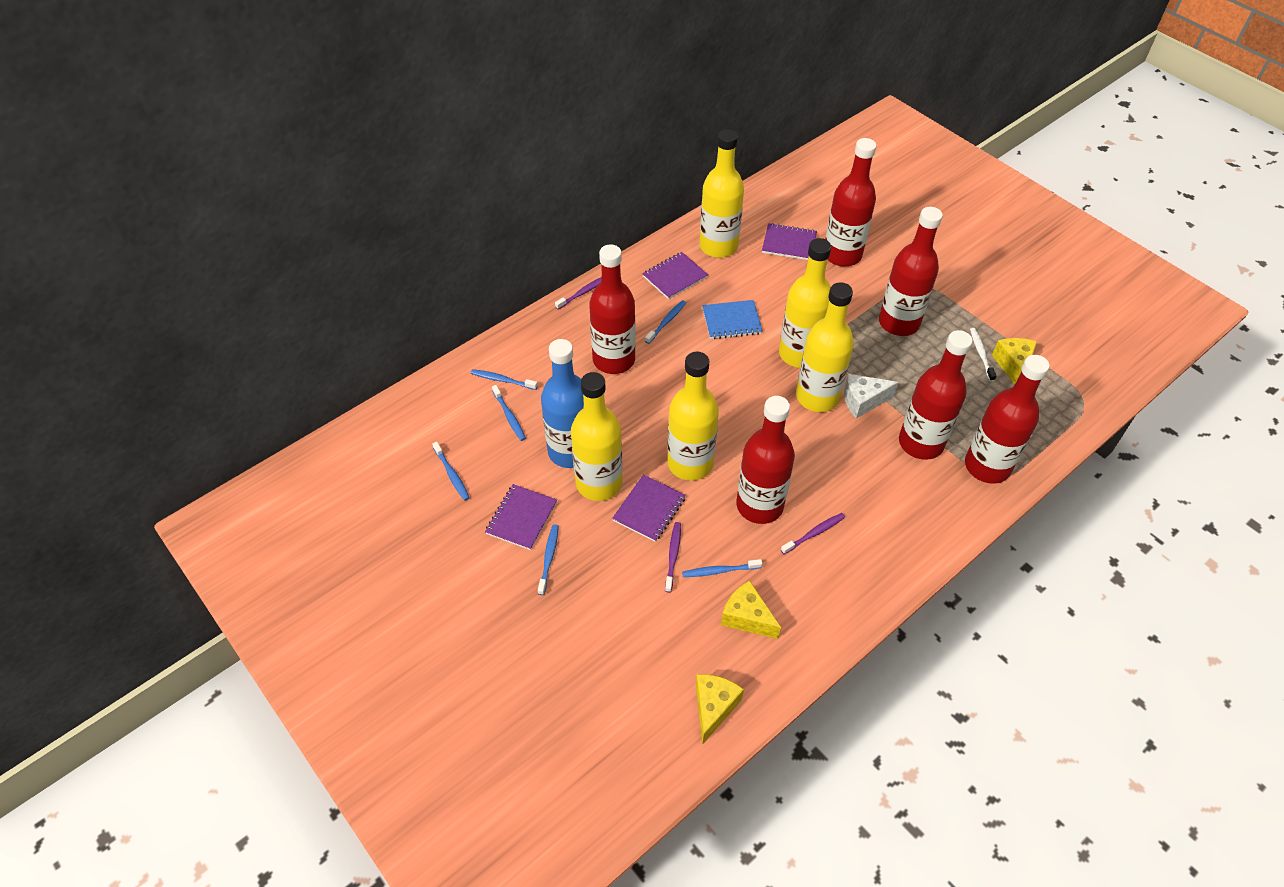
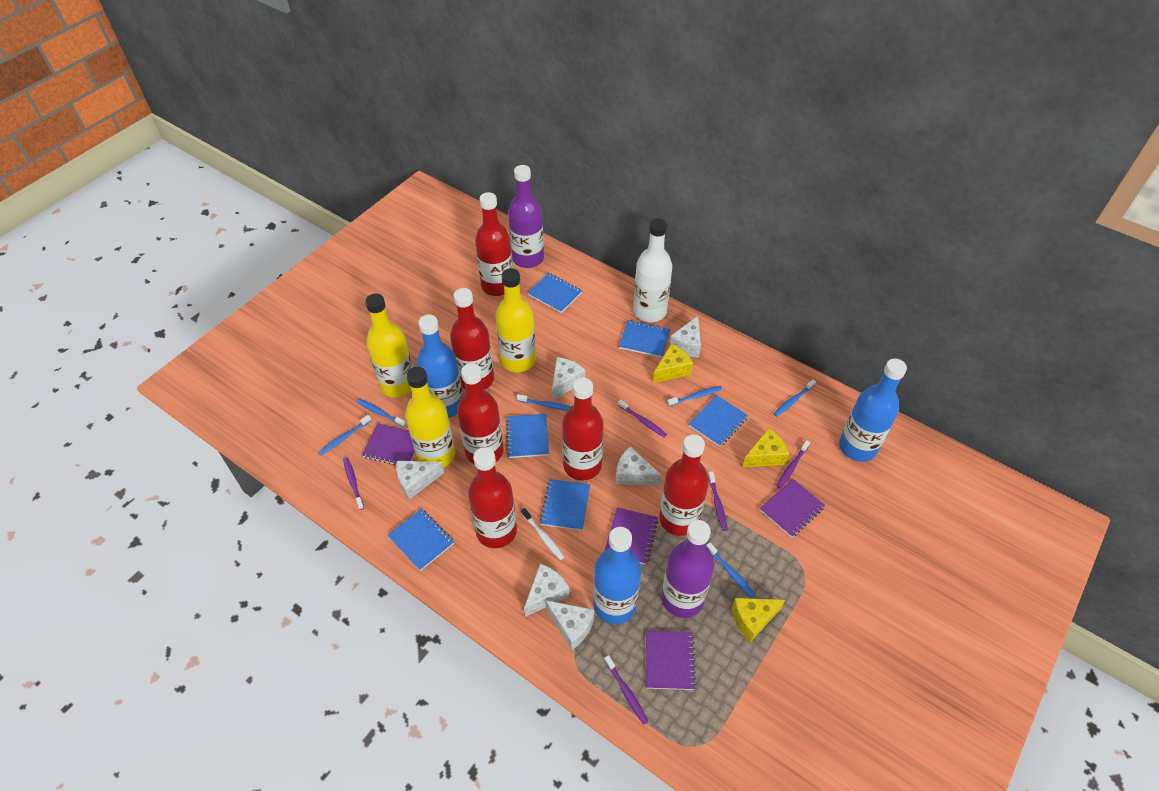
blue bottle: [541,339,584,468] = 1 -> [417,315,463,418] [593,527,641,624] [839,359,907,462] = 3
blue notebook: [702,300,763,339] = 1 -> [388,509,454,571] [506,414,549,458] [528,273,582,313] [540,479,590,530] [619,320,671,358] [689,395,748,447] = 6
purple bottle: none = 0 -> [508,165,544,268] [661,520,715,618] = 2
purple toothbrush: [555,277,602,310] [665,522,681,593] [781,513,845,554] = 3 -> [343,457,364,510] [604,655,649,725] [618,399,667,438] [708,471,728,531] [776,440,810,488] = 5
white bottle: none = 0 -> [633,218,672,322] = 1
white cheese: [844,374,898,419] = 1 -> [396,461,444,500] [524,564,570,617] [545,600,594,650] [552,357,585,401] [616,446,661,486] [669,316,701,358] = 6
yellow bottle: [571,372,622,501] [667,352,719,481] [699,129,744,258] [779,238,831,368] [796,282,854,412] = 5 -> [365,293,413,398] [405,367,455,468] [496,268,536,372] = 3

